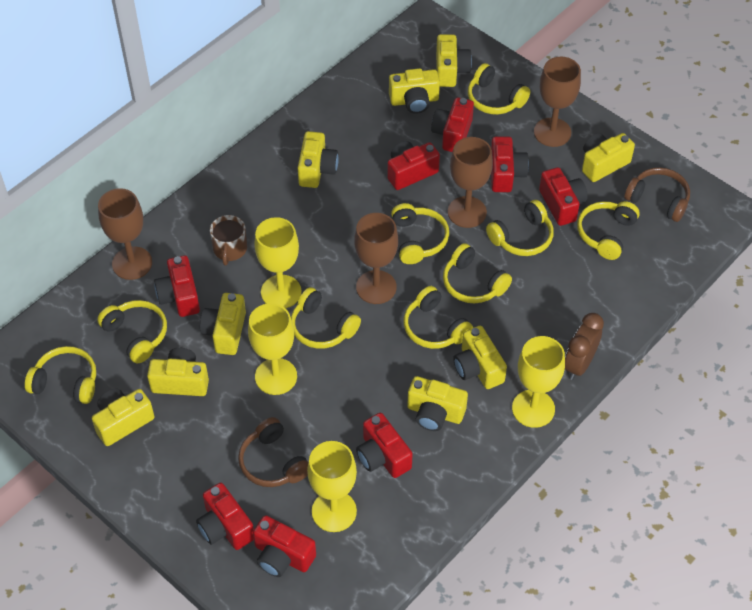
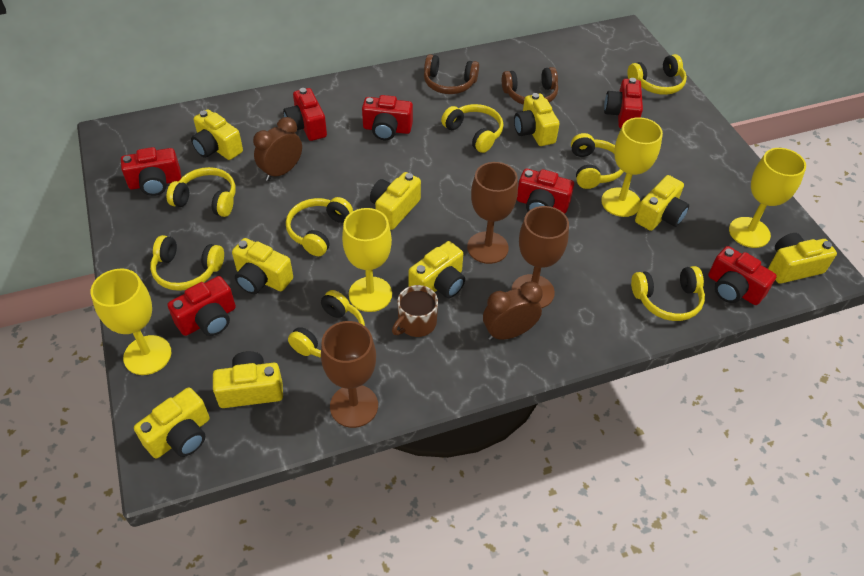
brown clock: [565,313,604,380] = 1 -> [253,117,302,181] [483,281,543,340] = 2
brown goblet: [98,188,152,280] [354,213,398,304] [448,137,493,228] [534,57,581,147] = 4 -> [321,321,378,428] [467,162,518,264] [511,206,569,308] = 3
red camera: [154,255,200,317] [196,483,254,550] [253,515,316,577] [356,413,413,478] [387,141,440,190] [431,97,474,152] [491,136,529,192] [539,167,587,226] = 8 -> [121,147,181,196] [167,276,236,336] [283,88,327,141] [362,95,413,140] [517,169,574,214] [604,78,643,128] [708,246,777,305] = 7
yellow headphones: [25,346,96,404] [97,300,167,363] [291,287,361,349] [391,203,449,264] [403,286,473,349] [443,243,512,303] [468,63,531,114] [486,200,554,256] [577,201,640,260] = 9 -> [150,235,224,291] [166,167,236,217] [286,197,353,256] [288,290,365,358] [441,104,503,153] [571,133,624,189] [627,54,687,95] [631,266,705,321] = 8

